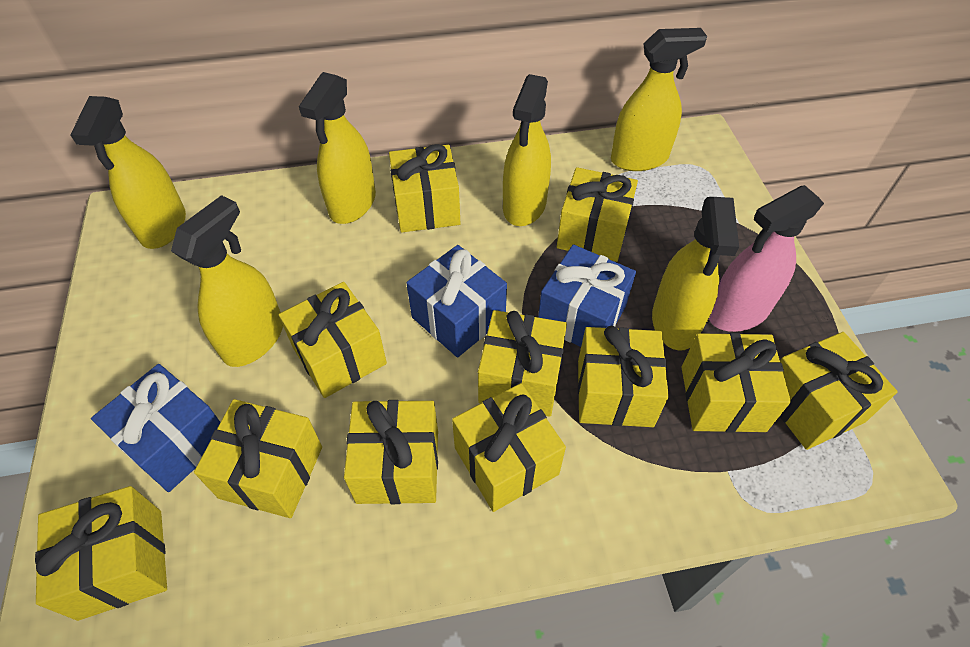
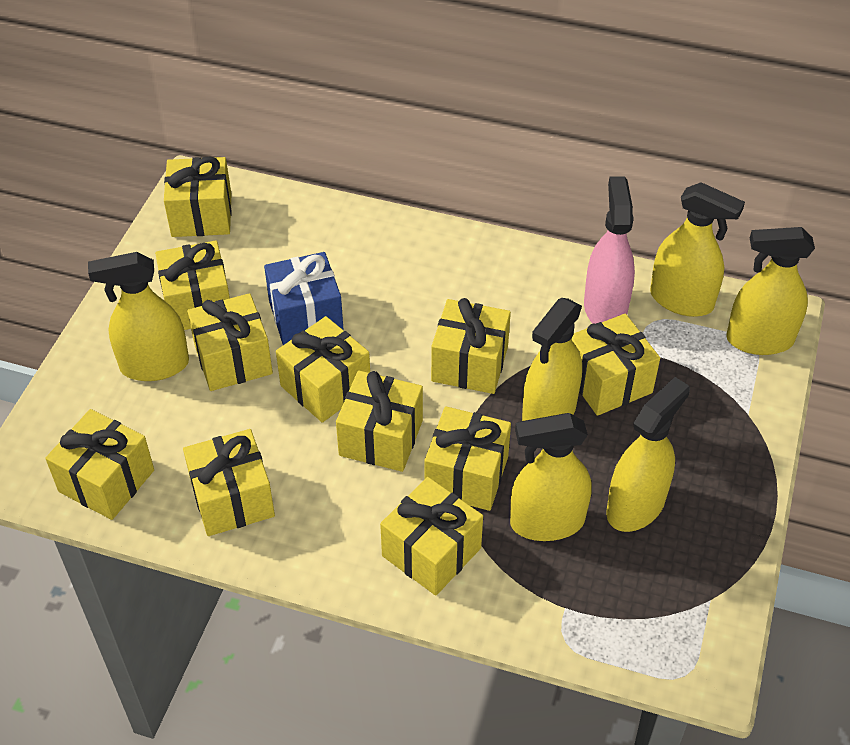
blue gift: [91,364,220,492] [406,245,507,357] [538,244,636,347] = 3 -> [264,252,344,345] = 1

